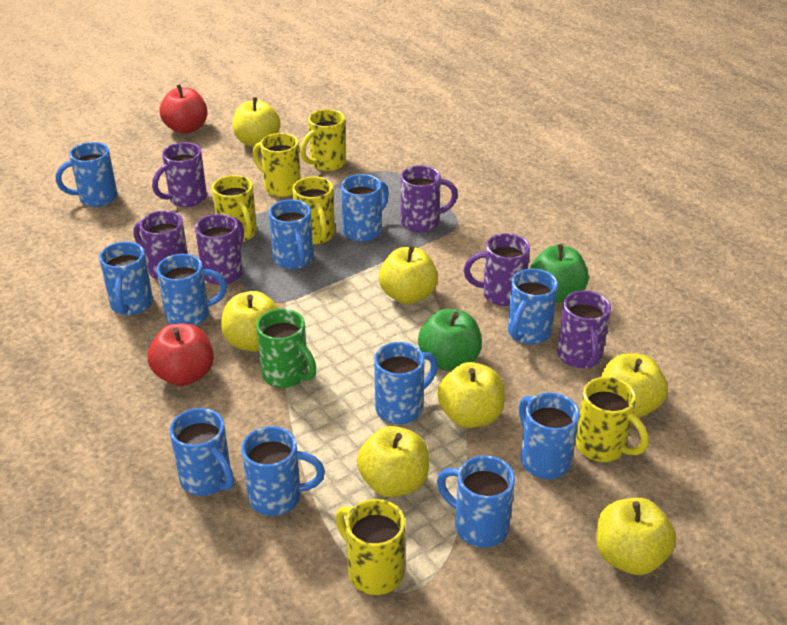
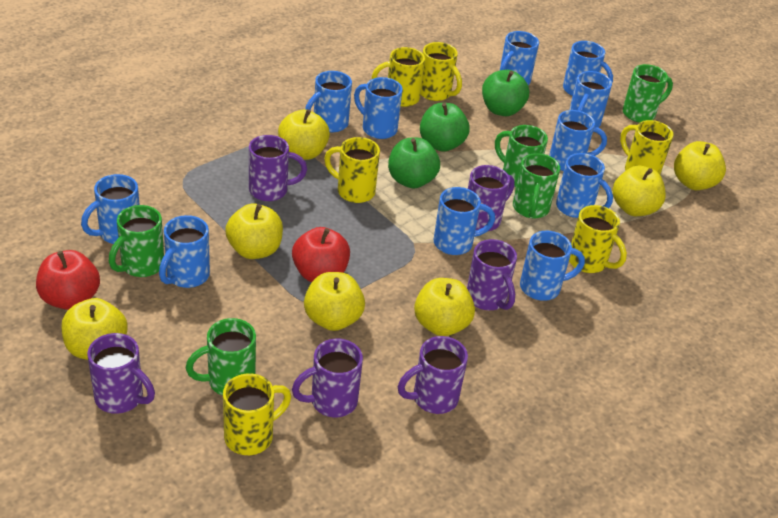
green apple: [418,309,482,371] [530,244,589,303] = 2 -> [388,138,440,188] [420,103,470,152] [482,70,529,116] = 3
green mug: [256,309,316,388] = 1 -> [109,205,164,277] [186,318,256,395] [495,125,548,187] [513,153,560,219] [623,64,673,123] = 5

